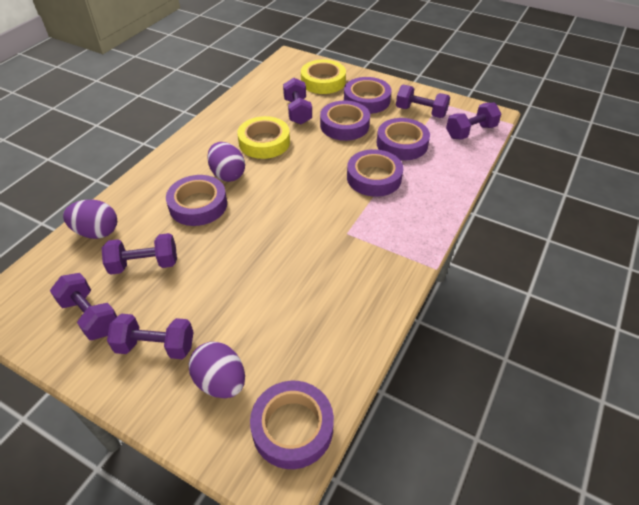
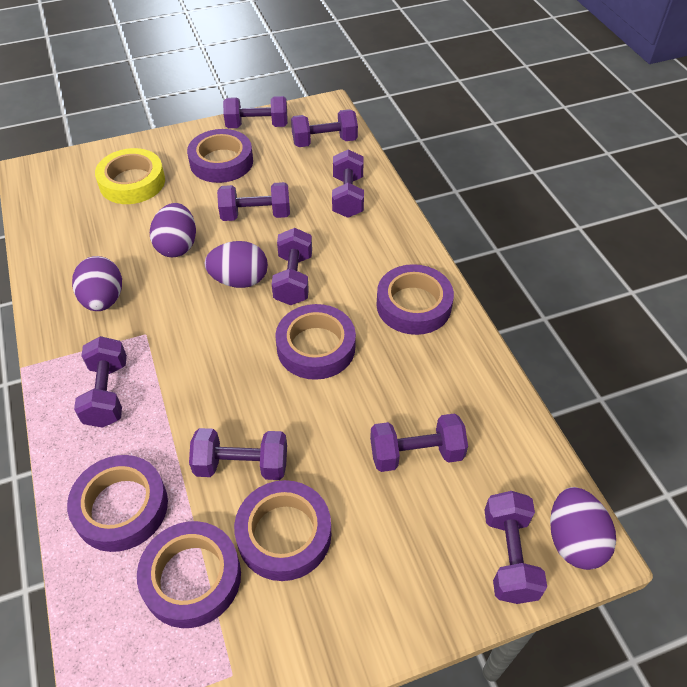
purple dumbbell: [50,273,117,340] [102,233,177,275] [107,314,193,359] [283,78,312,124] [396,85,450,118] [446,103,501,140] = 6 -> [74,336,127,428] [189,428,287,480] [217,182,290,221] [223,96,288,128] [272,228,312,305] [291,109,358,147] [332,149,364,218] [370,413,468,472] [484,491,547,604] = 9
purple egg: [63,200,117,239] [189,342,245,398] [207,142,245,182] = 3 -> [72,256,122,311] [150,203,196,257] [204,241,268,288] [550,487,616,570] = 4
yellow tape: [237,116,290,159] [301,59,346,94] = 2 -> [95,148,165,204] = 1

